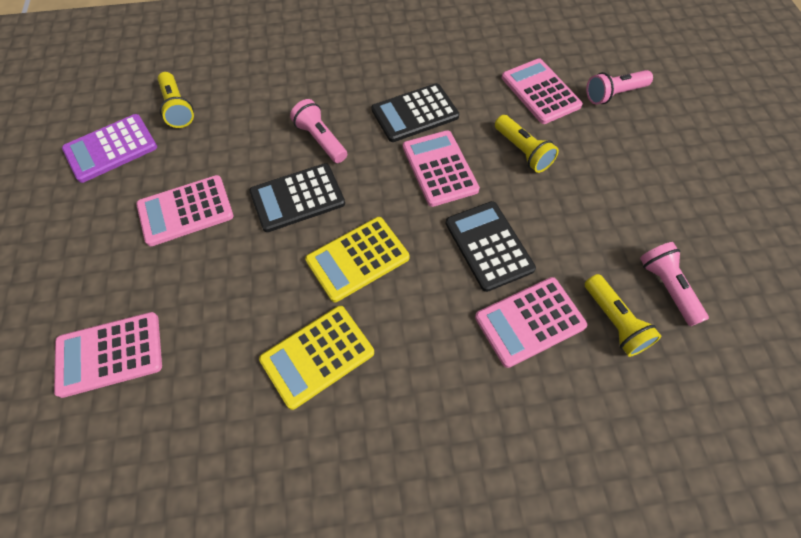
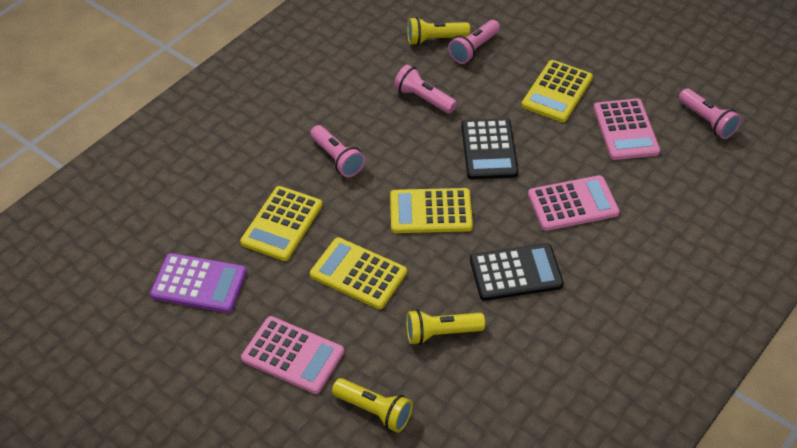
black calculator: [249,163,345,232] [372,83,459,142] [446,201,536,292] = 3 -> [461,118,518,179] [470,243,564,301] = 2
pink calculator: [54,312,162,398] [136,175,234,246] [403,130,480,207] [475,277,587,368] [502,58,583,124] = 5 -> [241,316,344,394] [528,175,620,231] [594,98,660,160] = 3
pink flashlight: [290,99,347,163] [586,70,653,105] [640,242,709,326] = 3 -> [310,125,365,177] [394,65,457,114] [448,20,500,64] [679,88,741,139] = 4
yellow calculator: [259,306,374,410] [305,217,409,302] = 2 -> [240,186,322,261] [310,237,407,309] [390,188,473,233] [521,60,593,122] = 4

